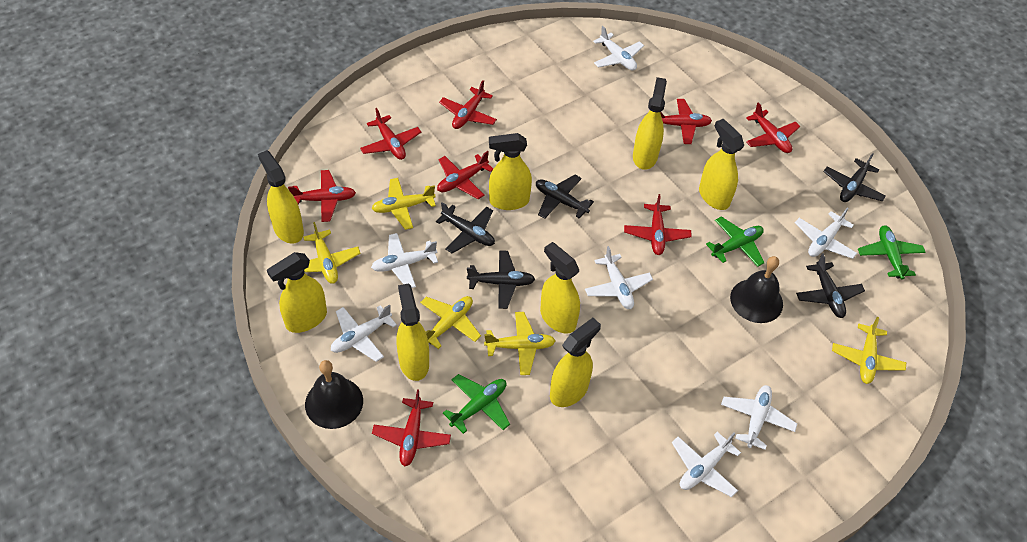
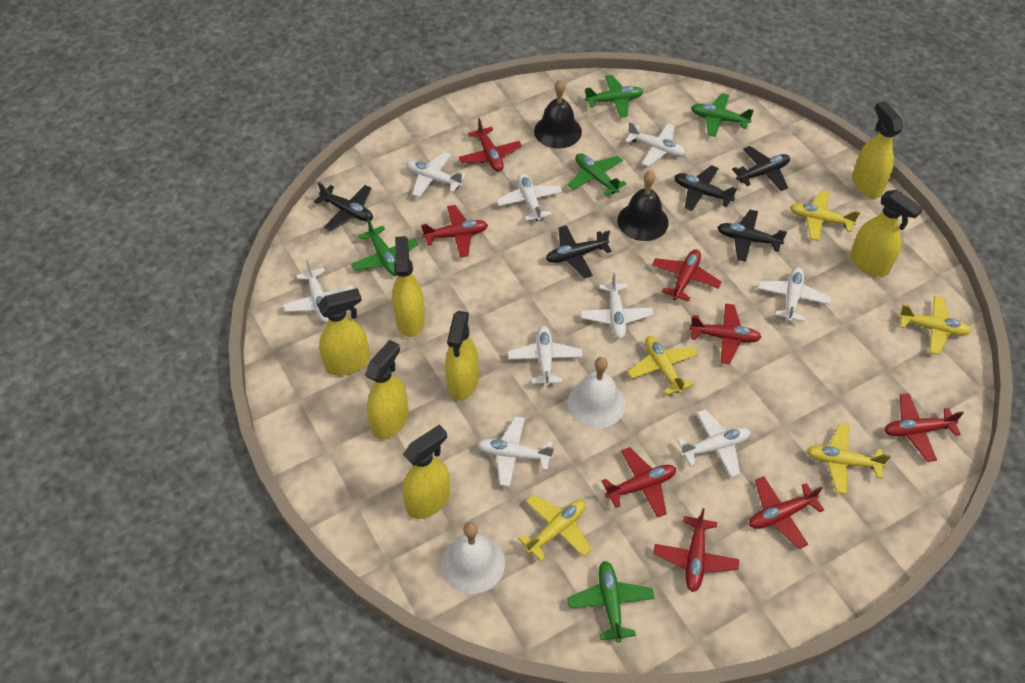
green plane: [443,374,510,434] [706,216,765,267] [858,225,926,280] = 3 -> [351,219,418,276] [567,561,655,642] [568,153,626,196] [584,75,643,118] [691,93,754,137] = 5
white bell: none = 0 -> [441,522,505,594] [568,357,625,429] = 2
white plane: [331,304,397,362] [371,233,438,288] [585,246,653,309] [593,26,644,71] [672,432,741,497] [721,385,797,450] [795,207,857,259] = 7 -> [283,260,354,322] [406,152,466,198] [477,416,554,487] [496,173,563,221] [508,326,583,387] [580,272,654,339] [625,122,686,167] [677,409,751,478] [758,267,831,322] = 9
yellow spray bottle: [258,150,304,244] [267,252,327,333] [396,283,429,381] [489,133,532,210] [540,242,580,334] [550,318,601,407] [633,77,667,170] [699,119,744,210] = 8 -> [317,288,370,376] [365,340,408,440] [392,236,425,337] [402,425,450,519] [445,311,479,401] [850,190,923,277] [852,101,903,198] = 7

